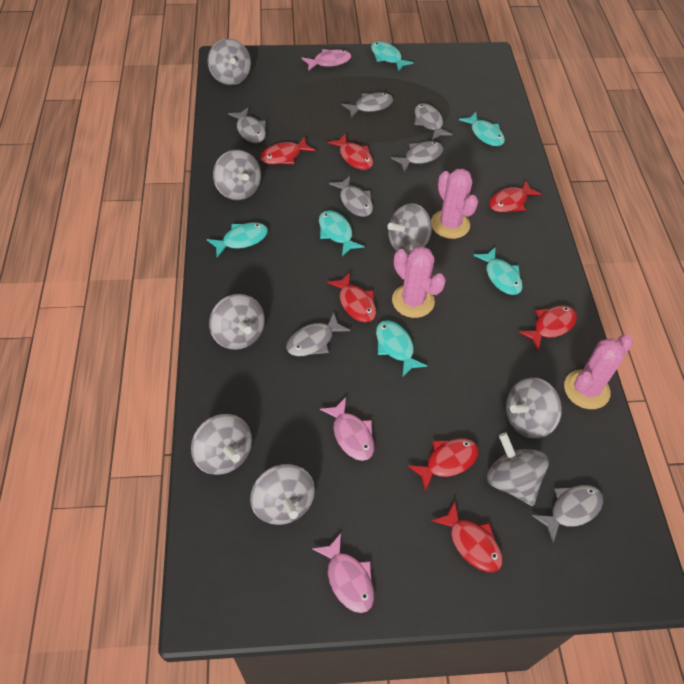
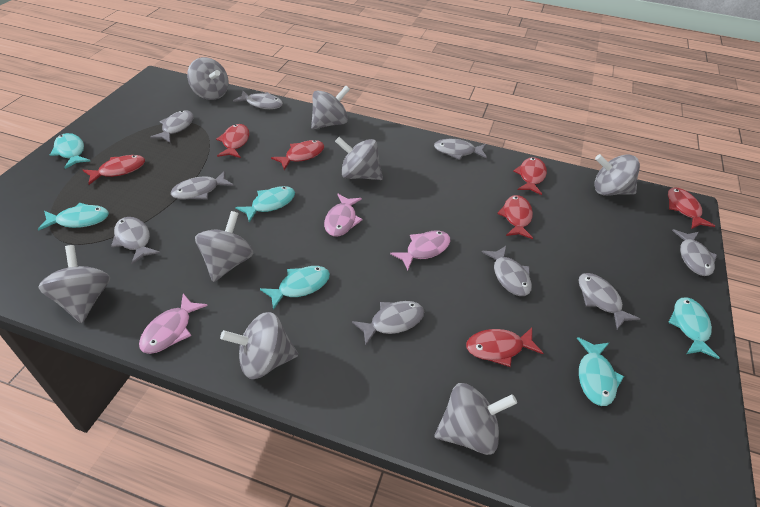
grey fish: [228,107,266,143] [286,312,350,356] [329,176,373,217] [342,92,393,118] [391,141,443,172] [414,103,453,140] [532,485,603,543] = 7 -> [111,217,160,264] [150,110,194,143] [171,171,234,200] [233,91,283,109] [352,301,424,346] [434,139,487,160] [482,246,532,296] [578,273,640,329] [672,229,717,276] = 9
pink cactus: [392,246,446,318] [431,169,478,239] [564,334,633,409] = 3 -> none = 0

